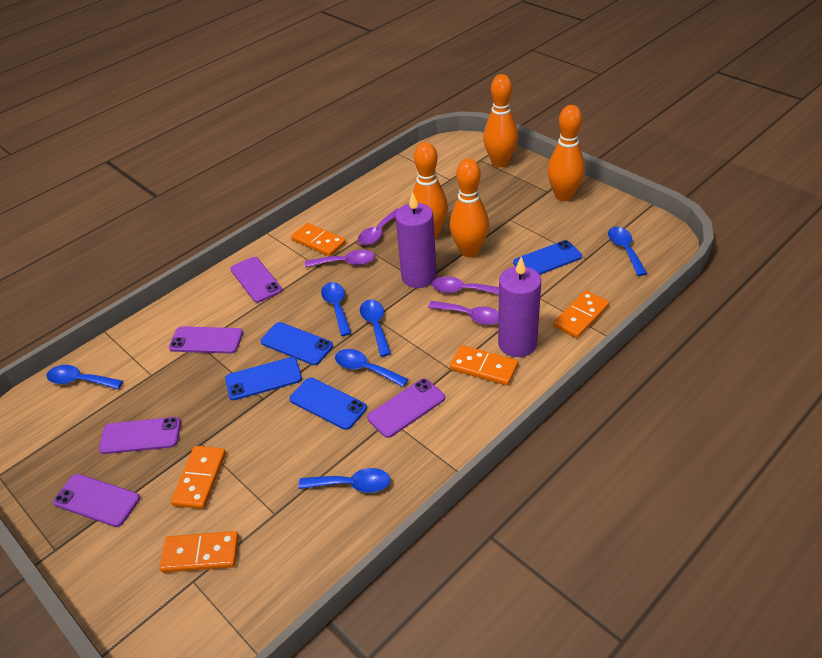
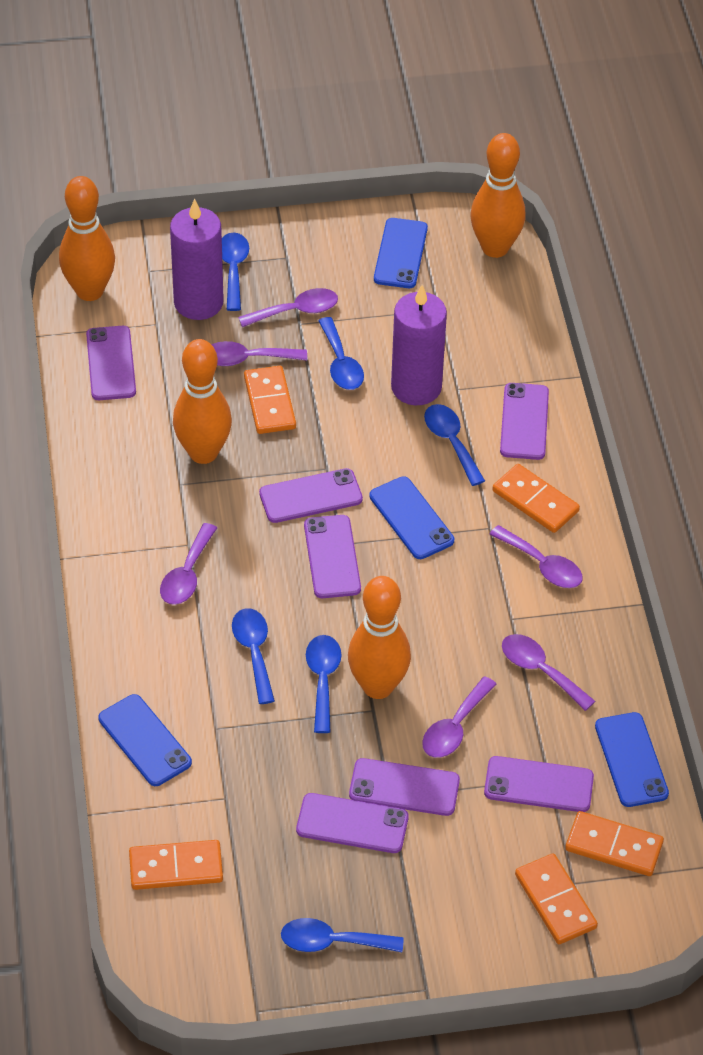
purple phone: [53,474,140,527] [99,417,181,454] [169,326,243,354] [230,257,282,303] [367,378,445,438] = 5 -> [86,326,136,400] [259,468,363,523] [296,793,409,853] [304,515,361,598] [349,758,460,816] [484,756,594,812] [500,383,549,460] = 7
purple spoon: [305,250,375,267] [358,209,398,245] [428,301,499,325] [432,276,499,294] = 4 -> [160,523,217,605] [211,341,307,366] [238,288,338,327] [422,676,497,758] [490,525,583,588] [502,634,595,711] = 6

